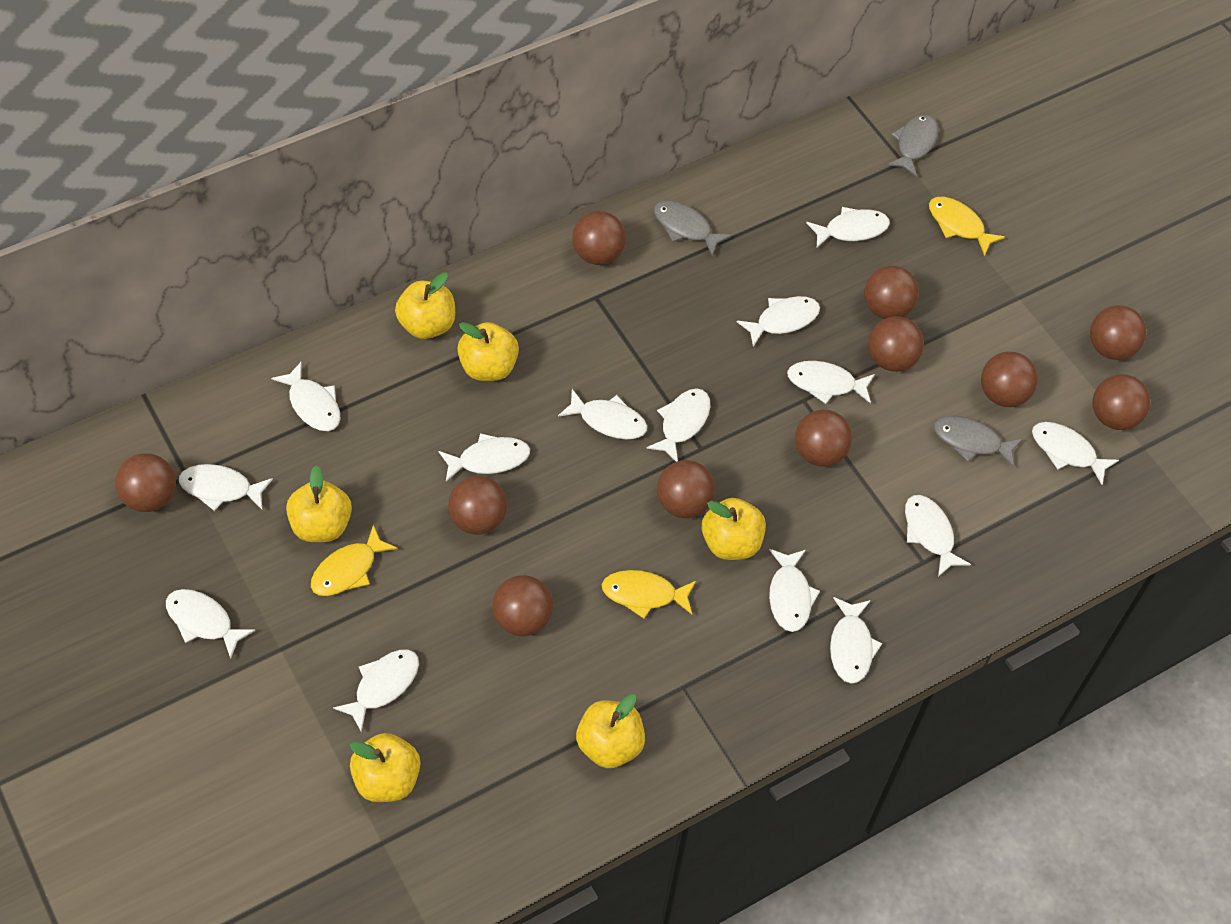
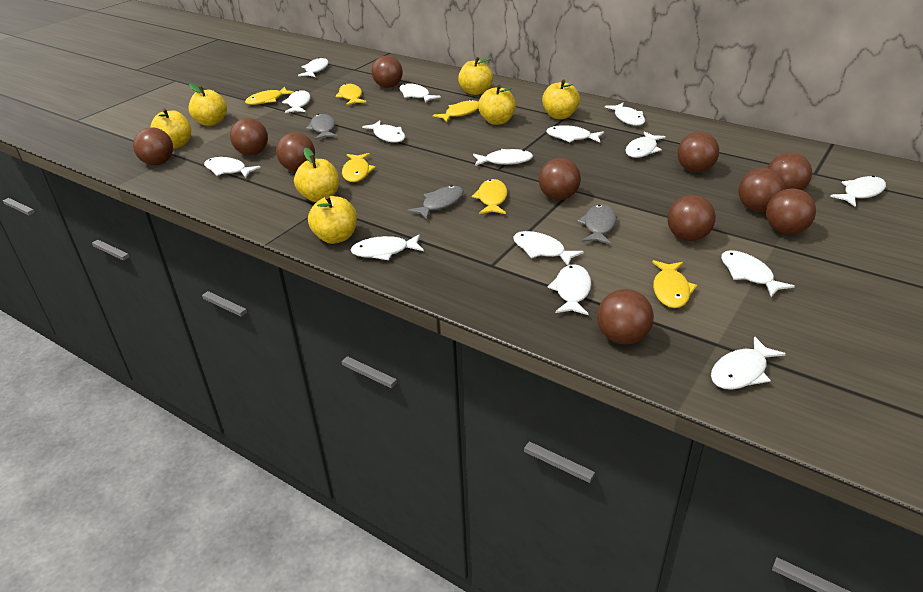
white fish: [166,589,255,659] [179,464,273,511] [271,362,341,431] [333,649,419,732] [439,433,530,482] [558,389,647,440] [646,388,710,462] [737,296,820,347] [769,549,820,632] [787,361,875,404] [806,207,890,248] [830,597,882,683] [905,495,971,577] [1032,422,1119,485] = 14 -> [204,157,261,178] [282,90,311,113] [298,57,329,77] [350,234,424,260] [362,121,405,143] [399,83,441,103] [473,149,533,166] [513,231,584,266] [546,125,604,143] [547,264,591,315] [605,103,645,126] [626,131,666,158] [711,336,786,390] [721,250,795,297] [830,176,886,207] = 15
yellow apple: [286,465,352,542] [349,733,420,802] [395,272,455,339] [457,322,519,381] [576,694,645,768] [702,498,766,560] = 6 -> [150,108,191,149] [189,83,227,126] [294,148,339,202] [308,195,357,244] [458,57,493,95] [478,85,516,125] [542,79,580,119] = 7
yellow fish: [311,525,398,596] [601,570,696,619] [929,197,1005,256] = 3 -> [245,87,294,105] [335,84,366,106] [342,153,376,182] [433,100,478,122] [472,179,507,214] [652,260,697,308] = 6

